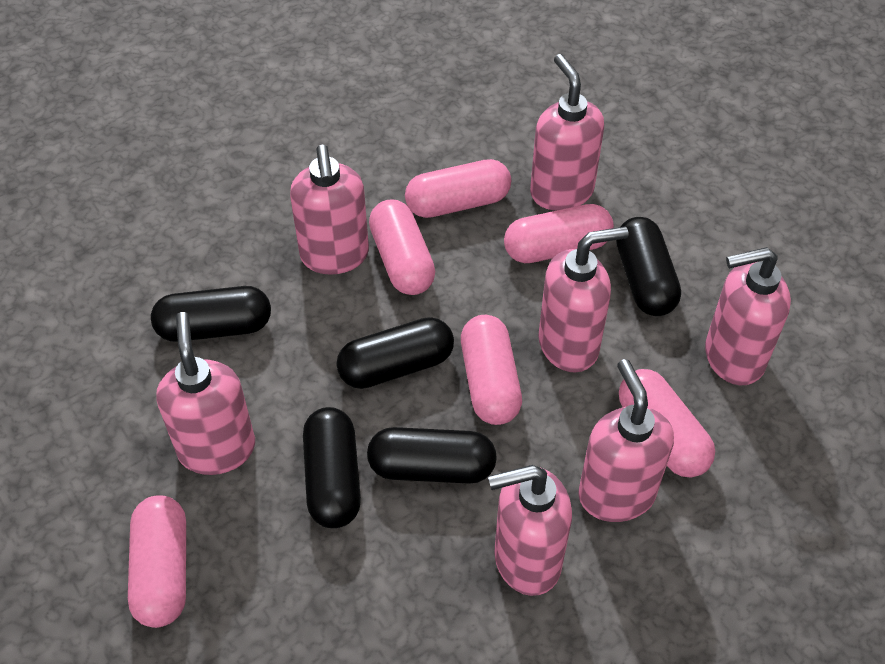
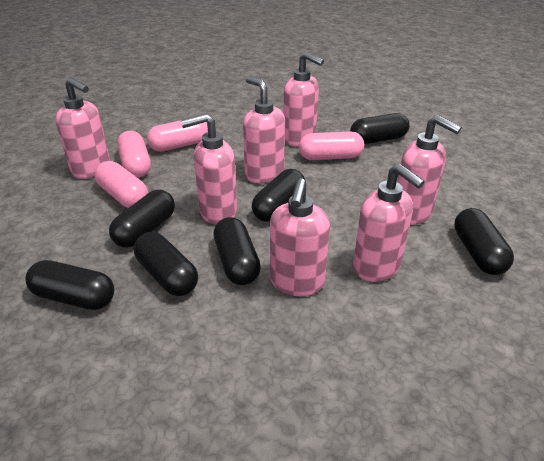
black capsule: [151,286,271,342] [303,407,361,528] [336,317,454,389] [367,427,497,484] [616,217,681,316] = 5 -> [25,260,114,310] [109,190,175,248] [134,232,198,296] [213,217,261,285] [252,169,305,222] [350,113,410,144] [454,208,514,275] = 7
pink capsule: [128,495,186,628] [369,200,435,295] [405,159,511,218] [461,315,522,425] [504,204,614,263] [619,369,715,478] = 6 -> [95,161,148,208] [117,131,151,178] [147,120,208,152] [299,131,364,160] = 4

